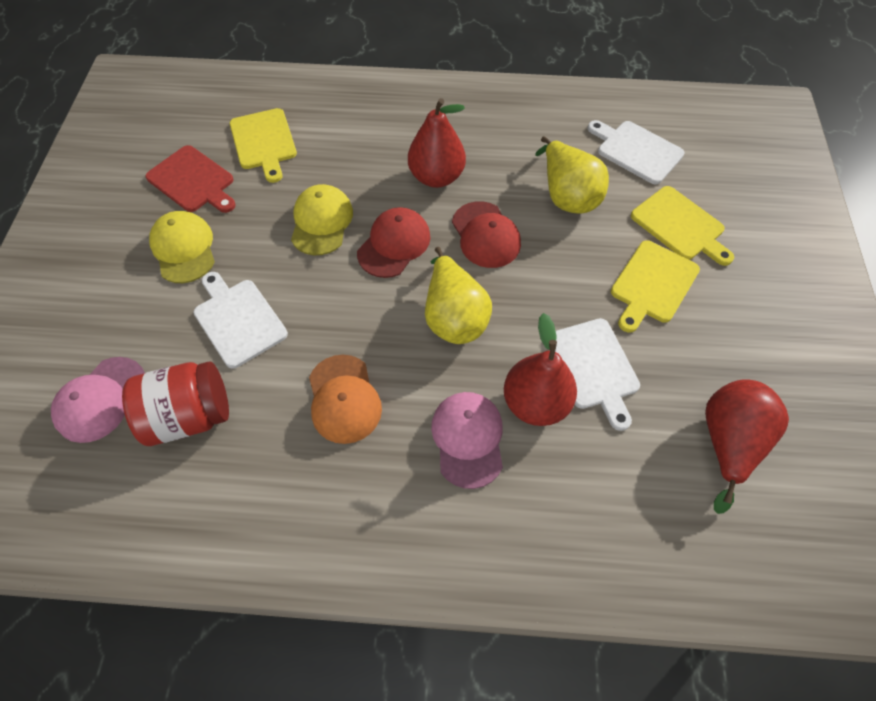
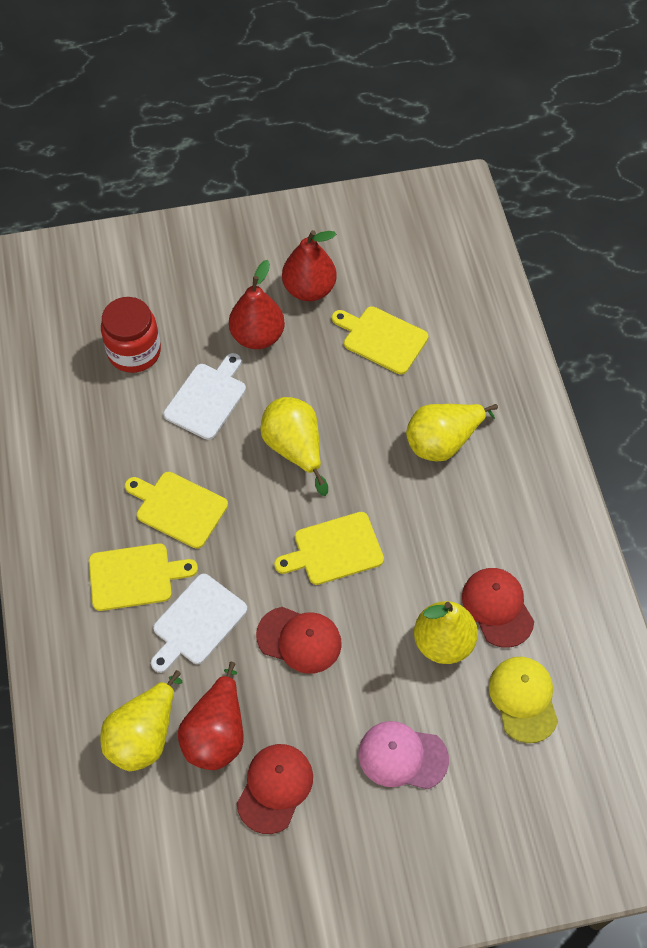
orange cap: [309,355,382,444] = 1 -> none = 0
pink cap: [51,357,145,443] [431,392,503,489] = 2 -> [358,721,449,789] = 1
red cap: [357,207,431,278] [452,201,521,268] = 2 -> [237,744,313,834] [256,607,342,674] [462,568,534,648] = 3
red cutting board: [145,145,236,213] = 1 -> none = 0
white cutting board: [194,272,288,369] [555,318,640,431] [588,120,685,185] = 3 -> [151,574,247,673] [164,353,246,440] = 2
yellow cap: [149,211,215,283] [291,184,353,255] = 2 -> [489,657,558,743] = 1
yellow cutting board: [230,108,297,183] [611,240,700,333] [631,186,734,266] = 3 -> [89,543,198,611] [125,472,228,549] [274,512,384,585] [332,306,429,374] = 4
yellow pear: [425,247,492,344] [535,136,609,214] = 2 -> [100,670,182,771] [261,397,328,496] [406,404,498,461] [414,601,478,664] = 4

